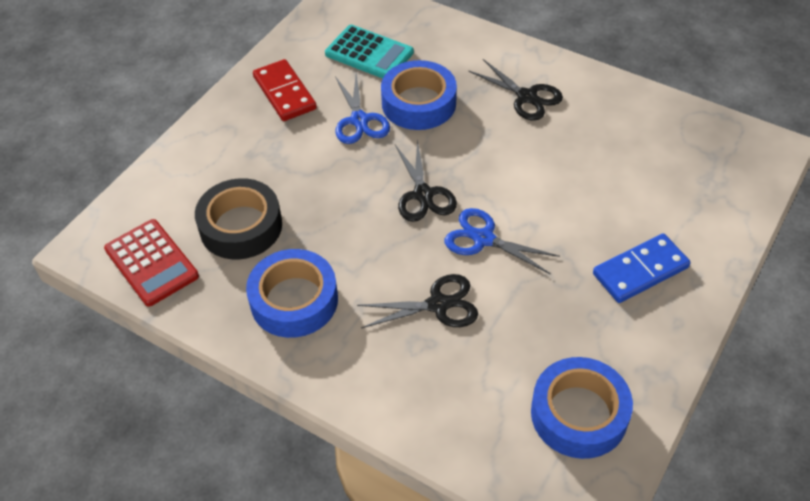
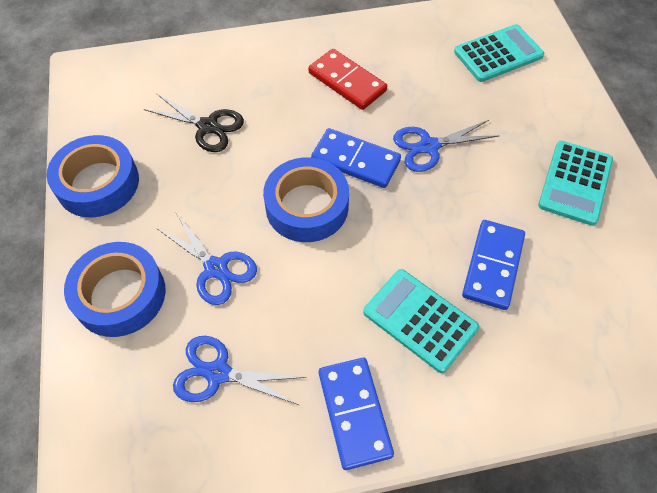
black scissors: [357,274,478,328] [395,140,457,222] [469,59,563,121] = 3 -> [144,93,244,152] = 1
black tape: [195,178,282,259] = 1 -> none = 0
blue domino: [593,233,691,303] = 1 -> [311,128,401,188] [319,358,394,470] [462,220,525,310] = 3
blue scissors: [335,73,390,144] [445,208,560,274] = 2 -> [156,213,257,305] [173,336,307,405] [393,120,499,172] = 3
red calculator: [104,219,199,307] = 1 -> none = 0
turquoise calculator: [325,25,414,79] = 1 -> [363,269,479,373] [454,24,544,82] [538,140,613,226] = 3

